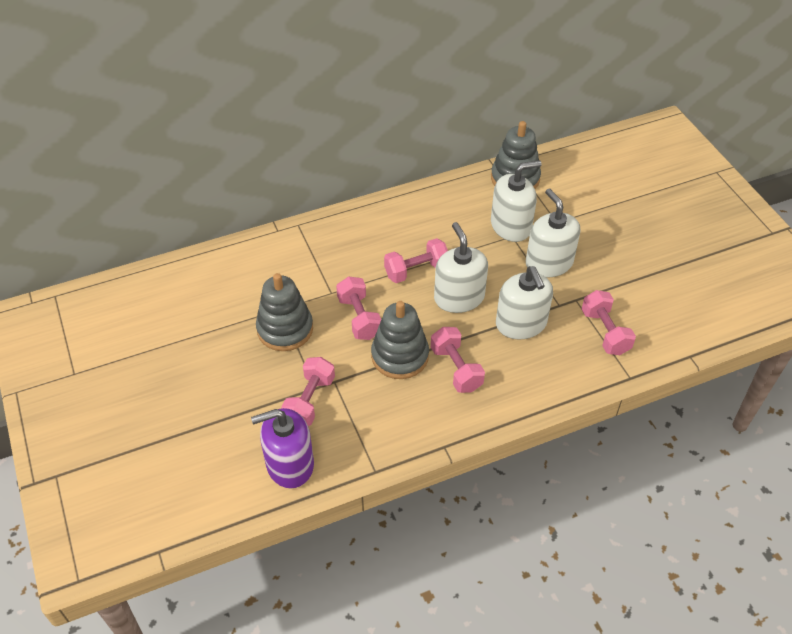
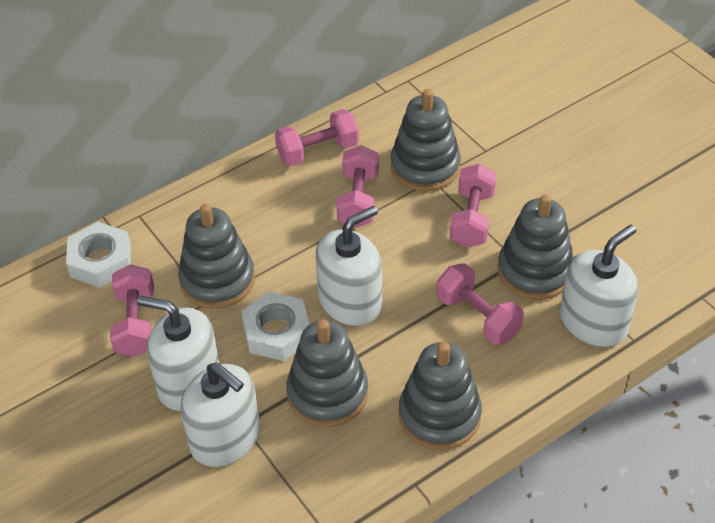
grey stacking toy: [256,273,313,351] [371,301,429,379] [491,121,541,189] = 3 -> [178,204,255,309] [286,319,368,427] [391,89,461,191] [399,342,482,450] [498,194,574,300] = 5
purple soap dispenser: [251,408,314,488] = 1 -> none = 0
white nut: none = 0 -> [66,222,131,288] [241,291,310,361] = 2

